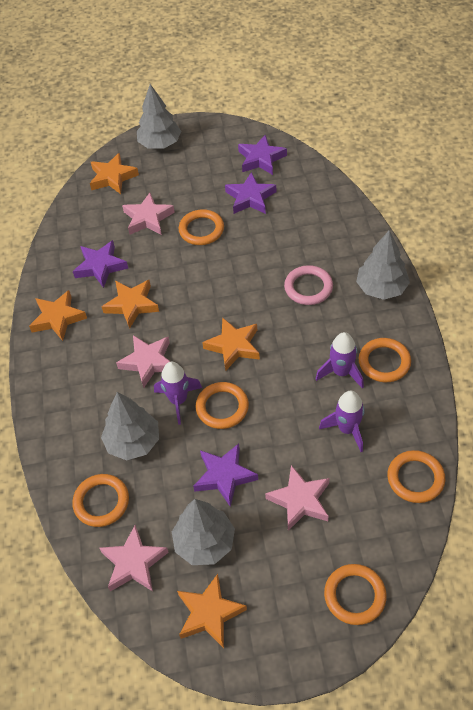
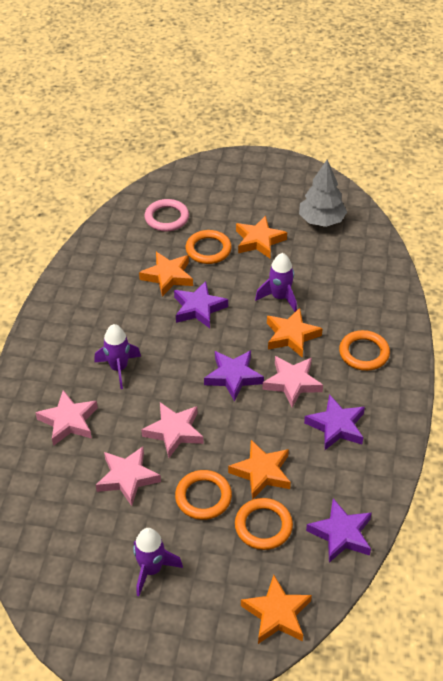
grey tree: [101,392,159,460] [137,84,181,149] [172,499,235,565] [356,230,410,300] = 4 -> [299,159,347,227] = 1
orange ring: [72,474,129,527] [179,209,224,245] [195,382,249,429] [324,564,387,625] [359,338,411,382] [387,450,445,503] = 6 -> [175,470,232,520] [186,230,232,264] [235,498,293,550] [339,330,390,371] = 4

